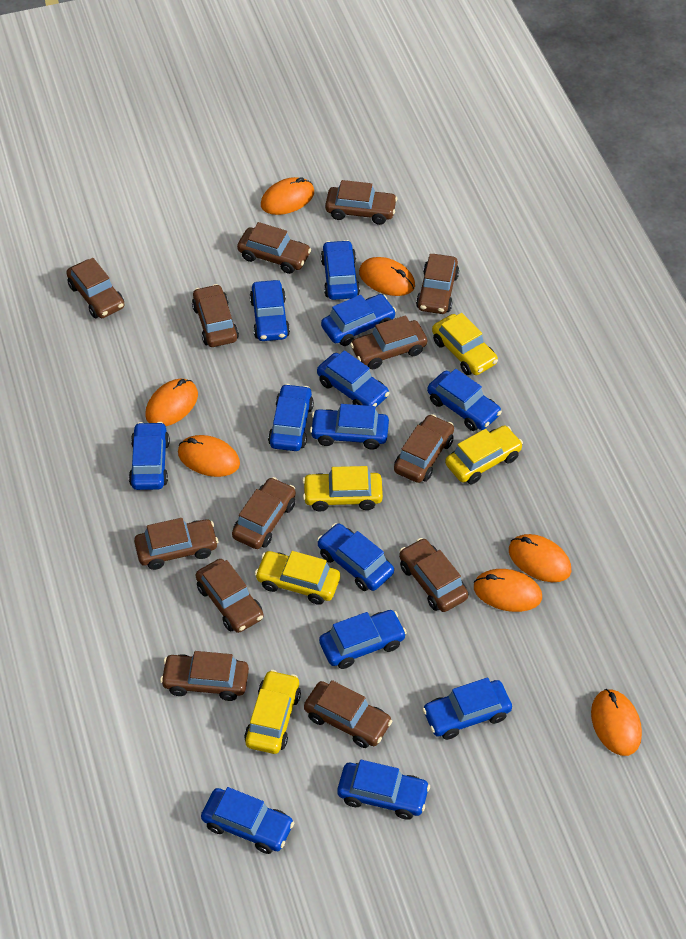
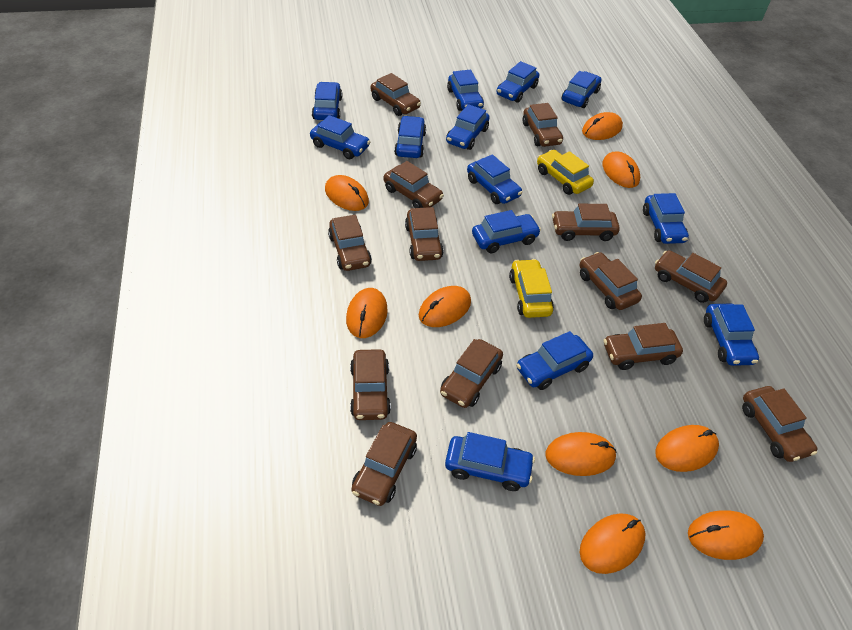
orange mouse: [145,379,198,426] [178,435,240,477] [261,177,314,215] [359,257,415,296] [474,569,542,612] [509,534,571,582] [591,689,642,756] = 7 -> [325,175,369,211] [346,288,388,338] [419,286,471,327] [546,432,617,476] [580,513,645,574] [582,112,623,140] [602,151,640,188] [655,425,719,472] [688,510,764,560] = 9
yellow car: [244,670,301,754] [255,551,340,605] [302,466,383,512] [432,313,498,375] [445,425,523,484] = 5 -> [509,259,554,318] [537,150,594,195] = 2

